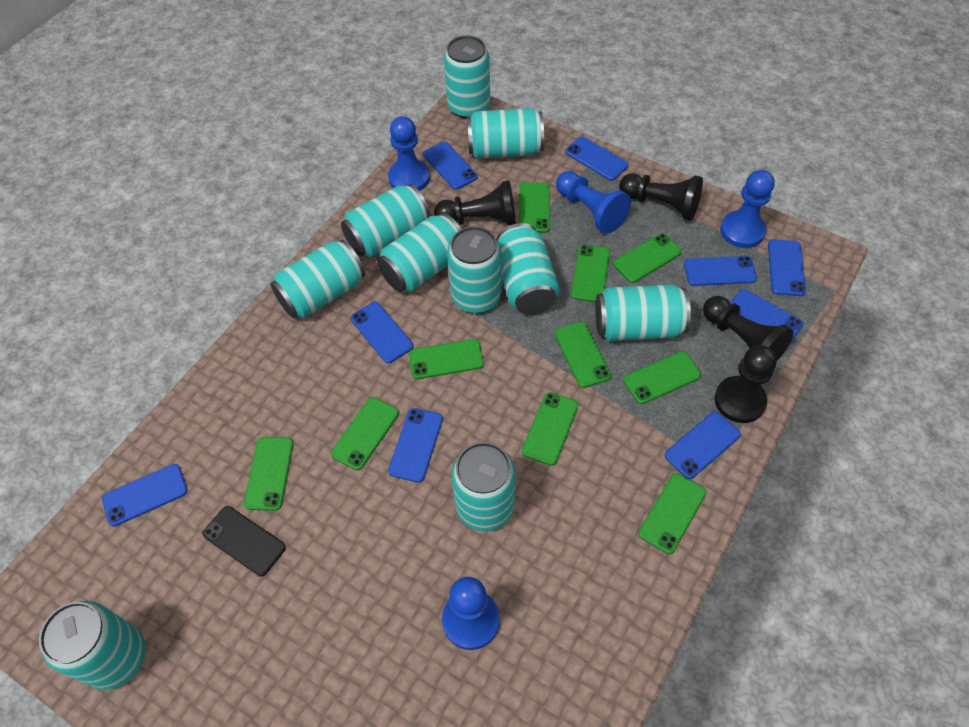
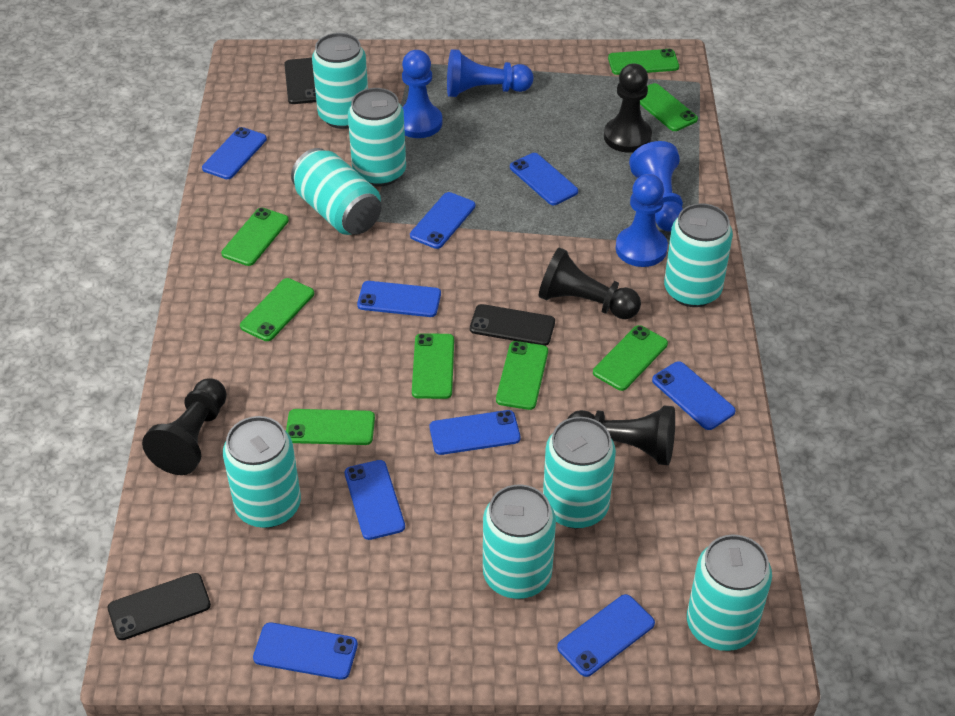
black phone: [203,506,286,576] = 1 -> [108,573,211,640] [284,58,316,104] [470,304,555,346] = 3
green phone: [244,437,294,511] [331,397,399,470] [409,339,484,379] [519,182,550,233] [522,392,578,466] [555,322,611,388] [571,245,610,302] [613,233,682,283] [623,351,701,404] [638,473,707,554] = 10 -> [221,208,289,266] [240,278,314,341] [286,409,375,445] [412,333,454,399] [496,341,548,410] [593,325,668,391] [608,49,679,75] [640,83,698,131] = 8
turquoise can: [39,601,146,690] [270,240,365,318] [341,184,430,257] [377,213,461,292] [444,35,490,119] [447,226,502,313] [452,442,516,531] [467,108,544,159] [496,223,560,315] [595,285,691,341] = 10 -> [223,416,301,528] [291,148,381,235] [312,33,368,129] [348,88,406,186] [483,485,556,599] [543,417,616,529] [664,203,733,307] [687,535,772,651] = 8

